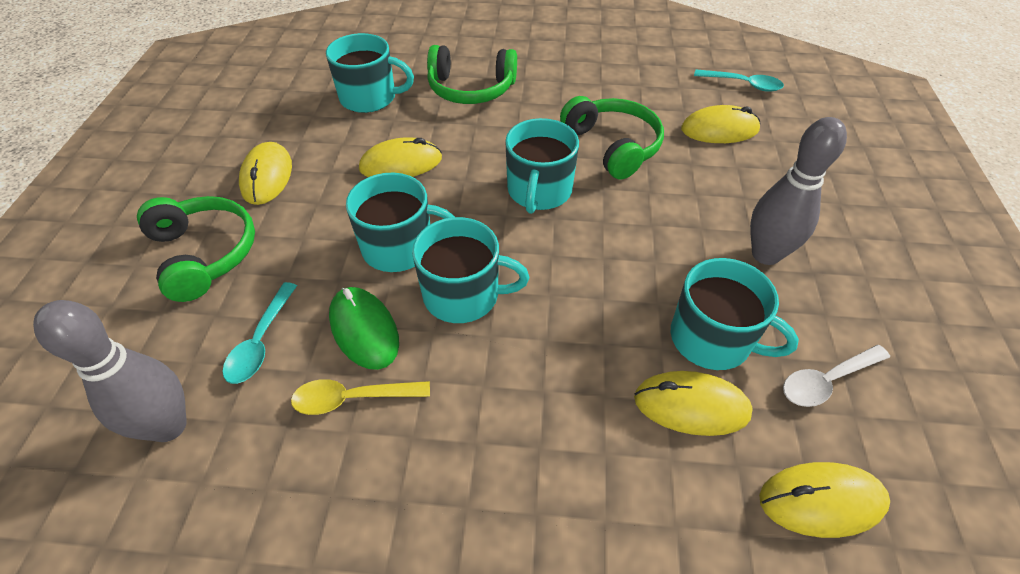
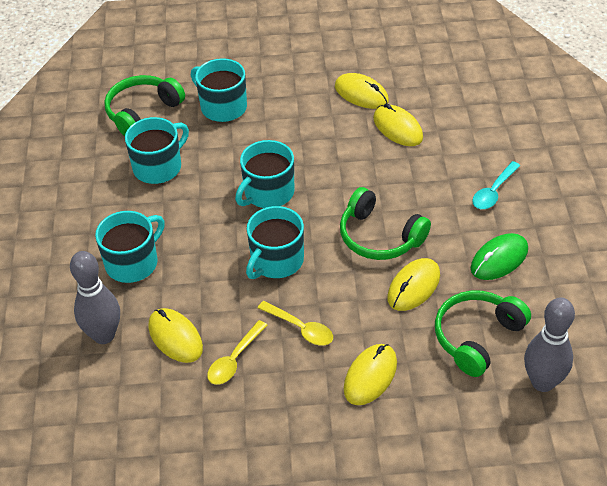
turquoise spoon: [223,282,297,384] [694,69,784,92] = 2 -> [472,161,520,209] = 1
white spoon: [783,345,890,407] = 1 -> none = 0
yellow spoon: [291,379,430,415] = 1 -> [207,320,267,385] [258,301,333,346] = 2

